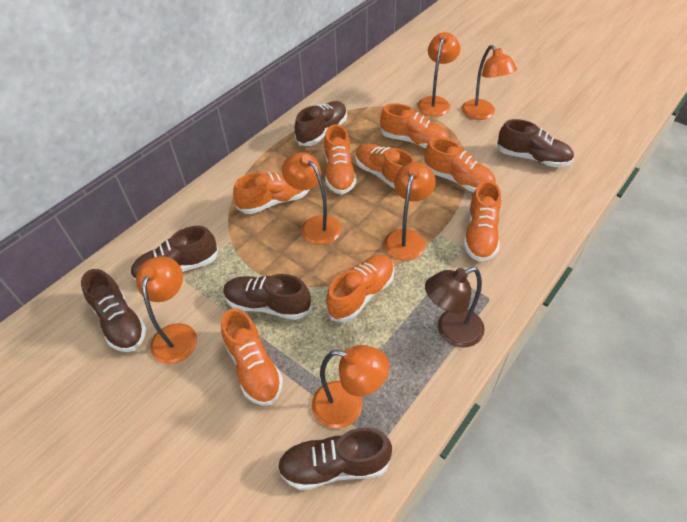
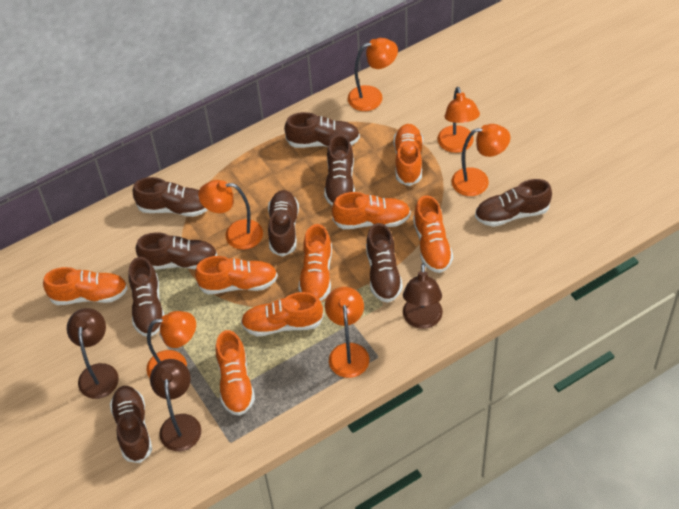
brown lamp: [425,267,485,348] = 1 -> [67,308,119,399] [150,359,201,451] [403,263,443,329] = 3
brown shoe: [81,269,146,352] [130,226,218,281] [223,274,312,320] [277,427,392,490] [295,101,347,146] [497,119,574,167] = 6 -> [110,386,152,463] [128,257,165,337] [133,177,208,217] [136,232,217,270] [268,190,299,257] [284,112,360,148] [324,134,355,206] [366,223,403,303] [475,179,552,227] = 9

